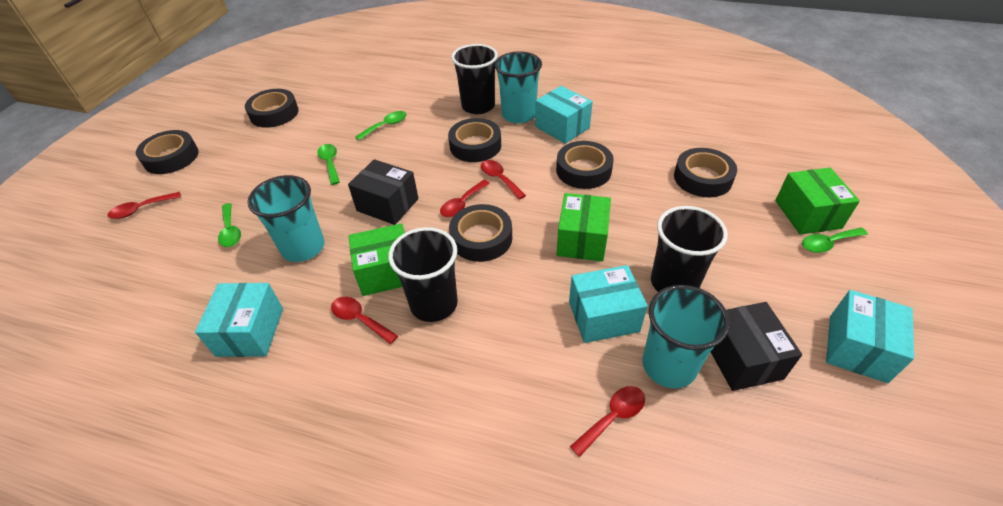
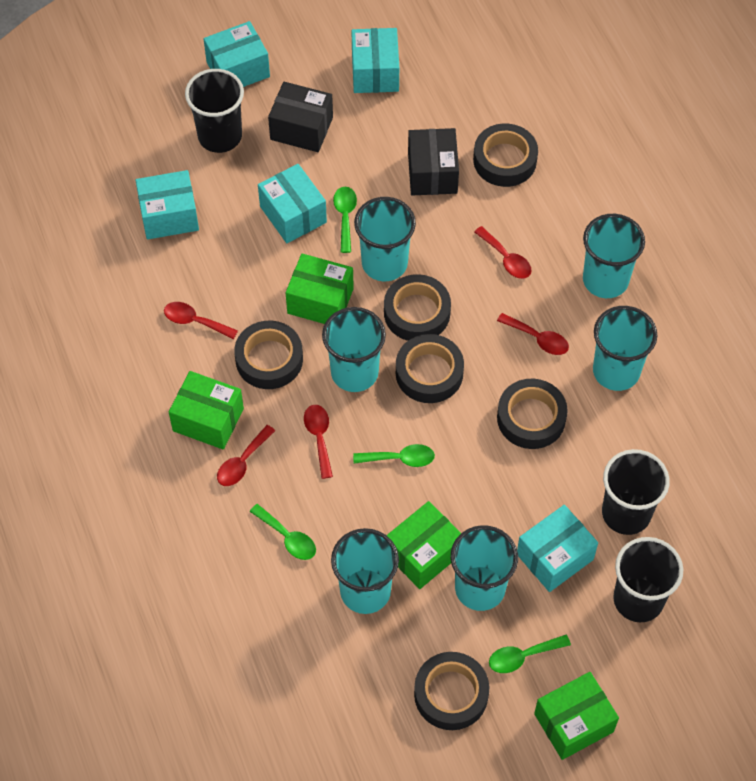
green box: [348,223,405,296] [557,193,611,262] [775,168,860,235] = 3 -> [169,371,244,449] [286,254,354,324] [386,501,461,589] [534,672,619,760] = 4
turquoise box: [195,283,283,357] [535,86,593,144] [569,265,648,343] [826,290,914,383] = 4 -> [135,170,199,240] [204,21,270,87] [258,164,327,243] [351,28,399,93] [517,505,598,592] = 5
turquoise cup: [248,175,325,262] [495,51,542,124] [642,285,730,389] = 3 -> [322,307,386,392] [331,528,399,614] [354,197,416,281] [451,525,518,611] [583,214,645,298] [593,306,657,391] = 6

